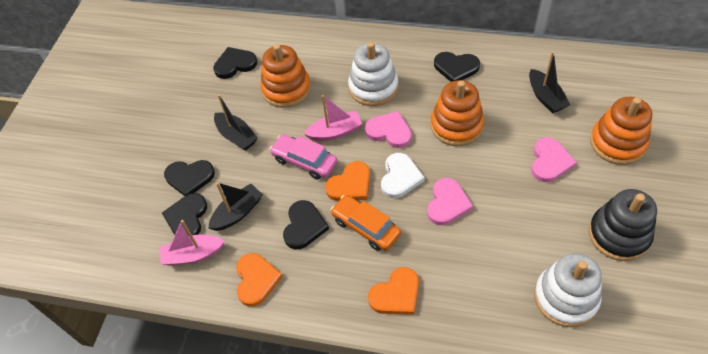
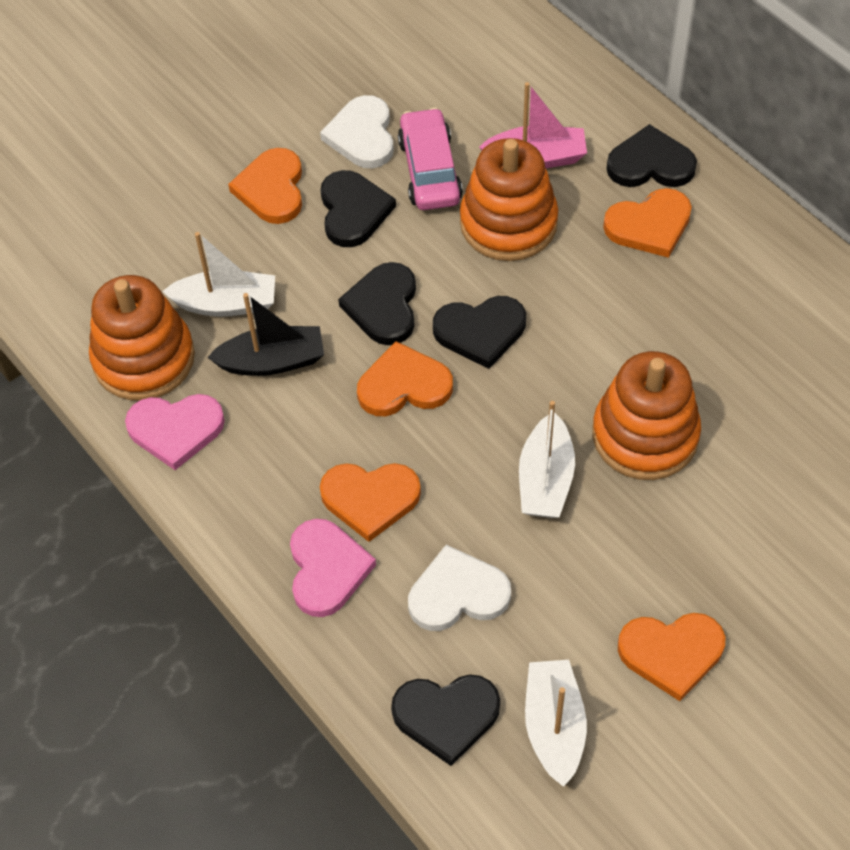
black boat: [208,182,263,231] [214,94,258,151] [529,51,570,114] = 3 -> [207,293,324,376] = 1
black stacking toy: [589,189,657,261] = 1 -> none = 0
orange car: [330,195,401,251] = 1 -> none = 0
orange heart: [236,253,283,307] [325,161,370,201] [368,267,419,315] = 3 -> [228,148,302,224] [320,463,421,542] [357,341,453,416] [603,188,692,258] [618,613,726,701] = 5
pink boat: [160,220,225,265] [304,95,362,141] = 2 -> [479,82,587,168] = 1
pink heart: [365,111,412,148] [427,178,473,225] [531,137,577,182] = 3 -> [125,394,225,470] [290,519,376,617] = 2
white boat: none = 0 -> [162,232,275,317] [519,401,575,518] [525,660,587,787] = 3
white heart: [381,153,425,198] = 1 -> [320,95,394,168] [408,545,511,631] = 2
white stacking toy: [348,42,398,106] [534,253,602,327] = 2 -> none = 0

